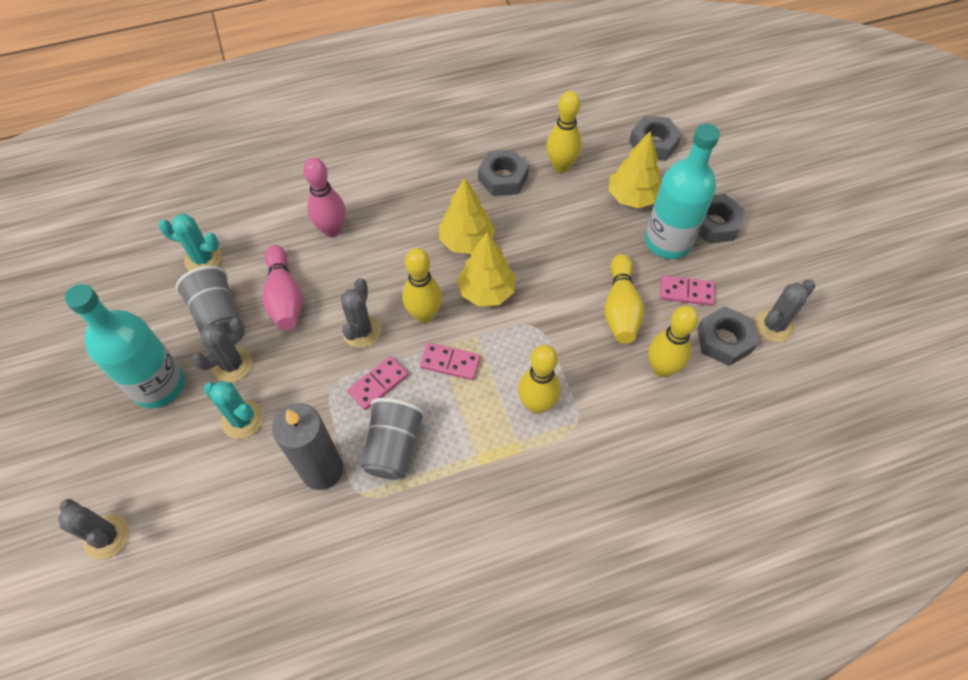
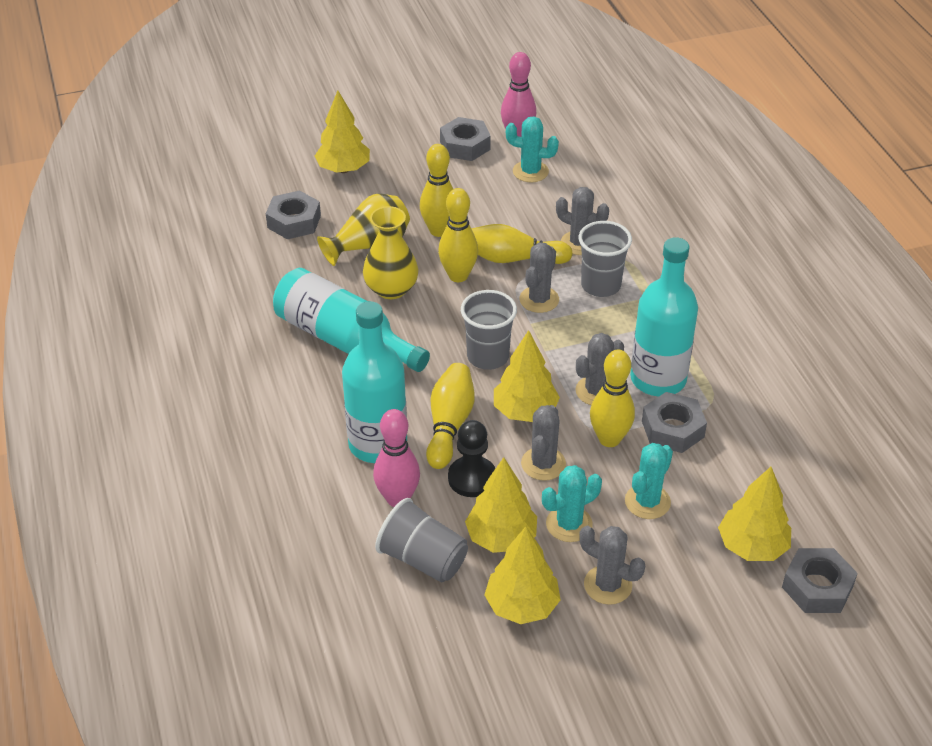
black pawn: none = 0 -> [448,420,496,497] = 1
grey cactus: [58,499,129,559] [191,318,252,382] [341,278,381,348] [755,279,815,342] = 4 -> [519,243,559,313] [521,405,566,481] [556,187,609,255] [576,333,624,405] [579,526,645,605] = 5
grey candle: [272,403,343,490] = 1 -> none = 0
grey cup: [176,266,241,334] [361,398,426,480] = 2 -> [375,498,468,582] [461,290,517,370] [579,221,632,297] = 3
pink domino: [347,356,408,410] [420,343,481,380] [660,275,715,306] = 3 -> none = 0
turquoise bottle: [65,284,185,408] [645,124,720,259] = 2 -> [273,268,430,372] [342,301,407,463] [630,237,698,397] = 3
turquoise cactus: [158,214,221,271] [204,381,263,439] = 2 -> [506,117,559,182] [542,465,602,542] [625,443,673,519] = 3
yellow tree: [439,178,495,254] [457,232,516,306] [609,131,661,208] = 3 -> [315,91,370,173] [465,457,537,553] [484,526,561,624] [494,330,560,422] [718,467,791,561] = 5
yellow vase: none = 0 -> [317,193,410,266] [363,206,418,299] = 2

